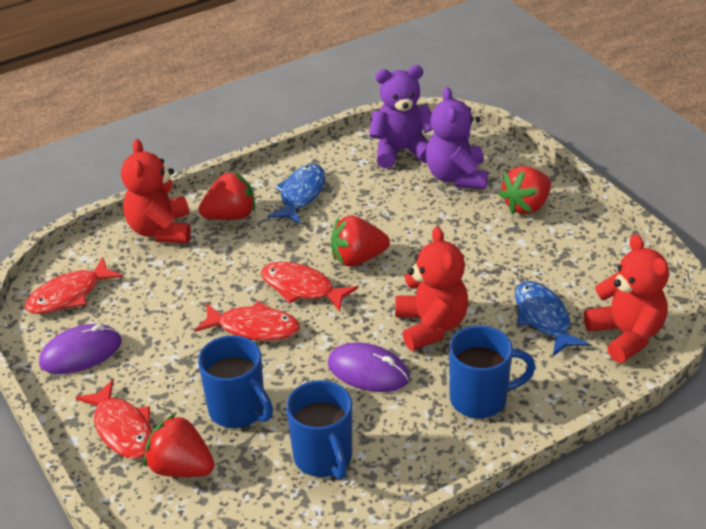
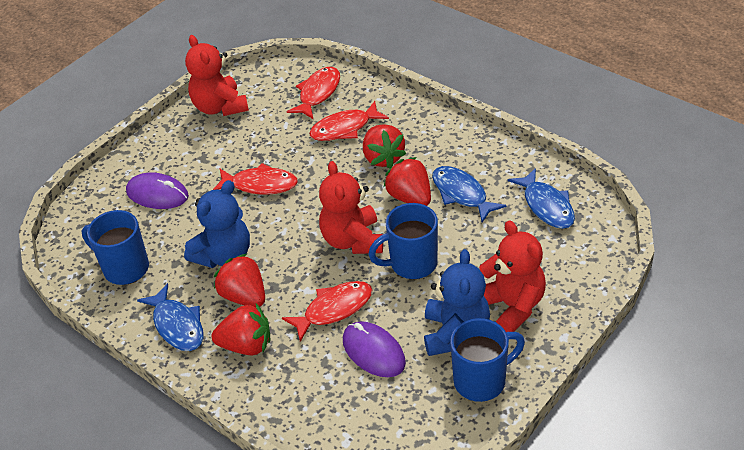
blue fish: [267,164,326,224] [515,281,589,356] = 2 -> [137,283,204,351] [432,166,507,222] [508,168,575,229] = 3
blue teddy bear: none = 0 -> [184,180,250,268] [424,249,490,356] = 2
purple teddy bear: [369,65,433,168] [426,87,488,190] = 2 -> none = 0

